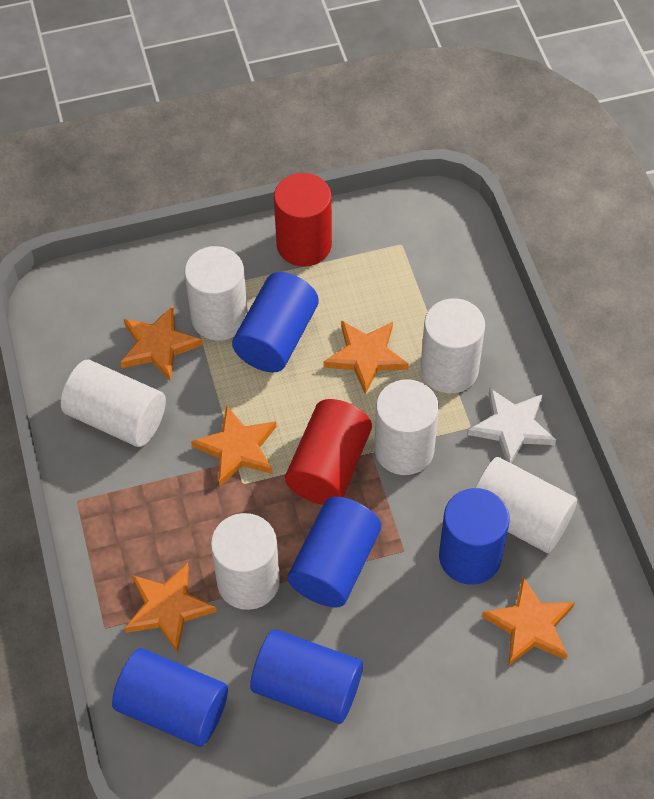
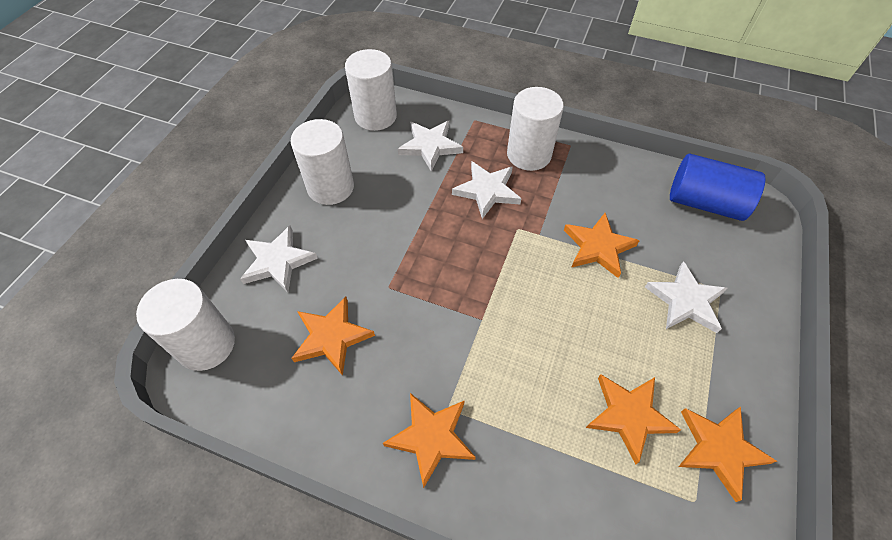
blue cylinder: [112,648,228,747] [232,272,319,373] [250,629,363,724] [288,497,381,608] [439,488,510,585] = 5 -> [670,154,766,221] = 1
red cylinder: [274,173,332,267] [285,399,372,505] = 2 -> none = 0
white cylinder: [61,360,166,447] [185,246,248,341] [211,513,280,610] [374,379,439,475] [421,298,485,393] [475,457,577,553] = 6 -> [136,279,235,371] [291,119,354,205] [345,49,397,131] [507,87,564,171] = 4
white star: [468,388,556,463] = 1 -> [240,226,318,292] [398,121,463,171] [452,161,521,219] [645,261,728,333] = 4

